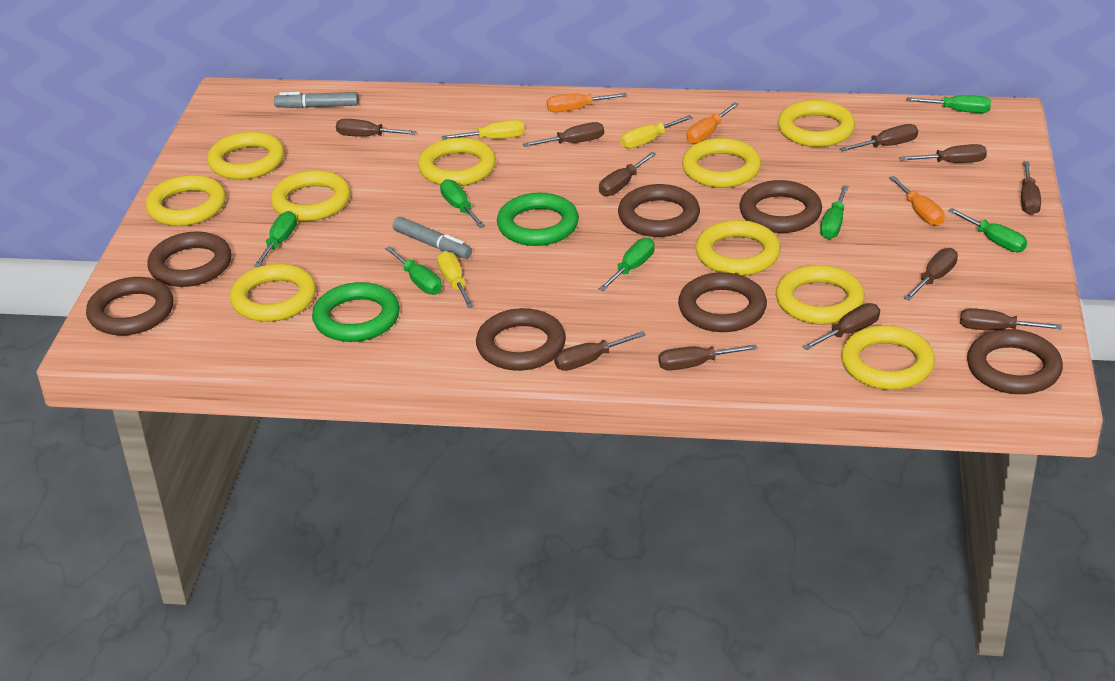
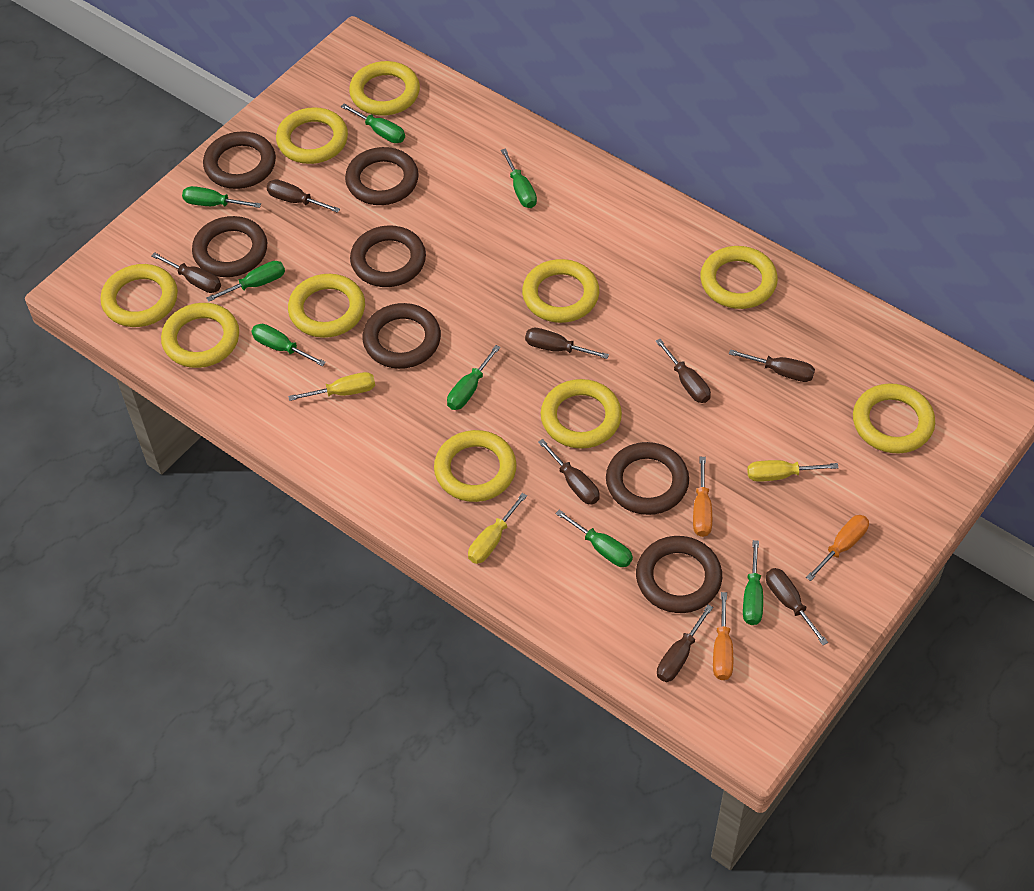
brown screwdriver: [336,119,417,137] [523,122,604,147] [554,331,646,371] [599,152,656,196] [658,344,757,371] [802,303,880,350] [840,124,918,152] [899,144,987,163] [904,248,958,301] [960,308,1062,331] [1021,161,1041,215] = 11 -> [151,252,221,293] [266,180,340,213] [525,328,609,359] [538,439,600,505] [656,339,711,403] [657,605,713,682] [729,349,815,382] [766,568,828,645] = 8
green ring: [312,282,400,342] [497,193,579,246] = 2 -> none = 0
green screwdriver: [254,211,297,267] [385,246,442,295] [440,179,485,228] [599,238,655,291] [820,185,849,239] [906,95,991,113] [948,208,1027,252] = 7 -> [182,186,261,208] [206,261,285,302] [251,324,326,366] [341,104,405,143] [447,345,500,410] [501,148,537,208] [555,510,633,567] [743,540,763,625] = 8
grey marker: [274,92,359,108] [393,217,472,259] = 2 -> none = 0

